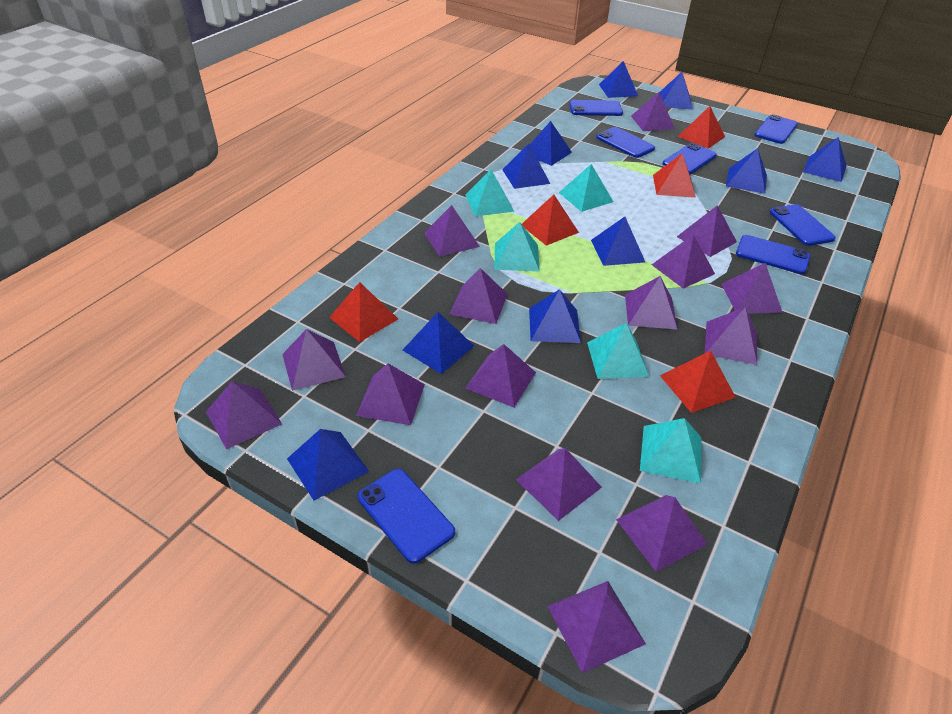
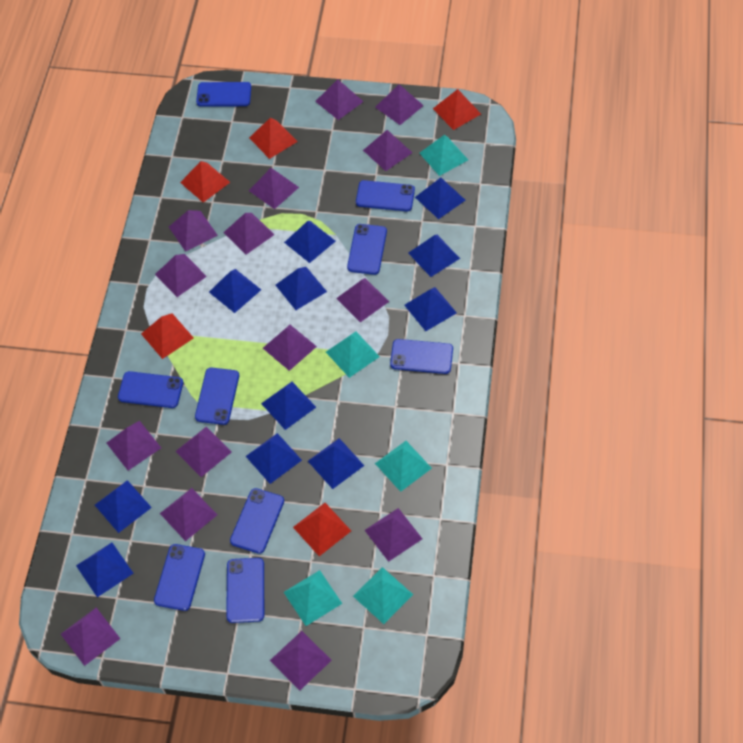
blue phone: [358,469,455,564] [569,100,623,116] [596,127,655,158] [663,143,717,175] [736,235,810,274] [755,114,798,144] [770,204,835,246] = 7 -> [118,371,183,408] [154,544,205,611] [195,368,239,425] [196,82,251,107] [226,558,264,623] [230,488,284,554] [347,224,387,275] [356,180,415,211] [390,339,453,374] = 9
blue pyramid: [287,429,369,501] [403,312,474,374] [502,144,550,189] [529,289,581,343] [530,121,572,166] [591,217,645,266] [599,61,638,98] [660,72,693,110] [726,148,767,194] [803,137,847,182] = 10 -> [76,542,134,597] [95,480,152,533] [209,269,261,313] [246,433,302,484] [261,382,316,430] [275,267,327,310] [284,221,336,263] [308,438,364,489] [404,287,457,331] [408,235,460,277] [415,178,466,219] = 11

